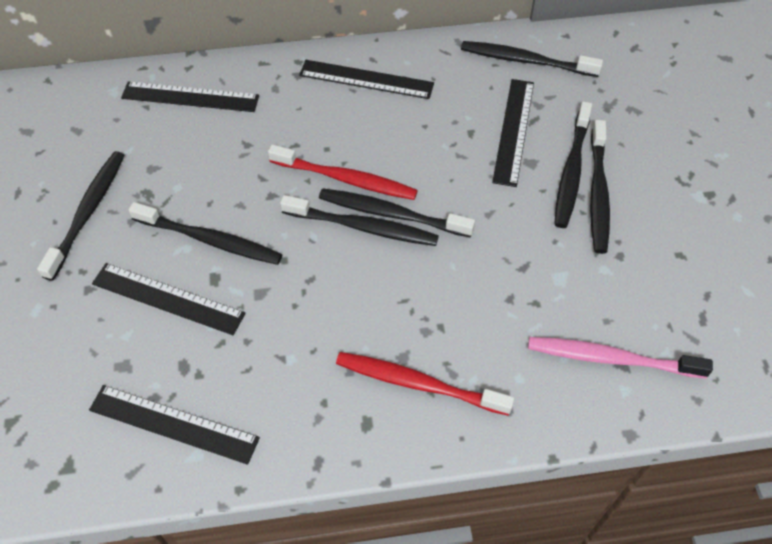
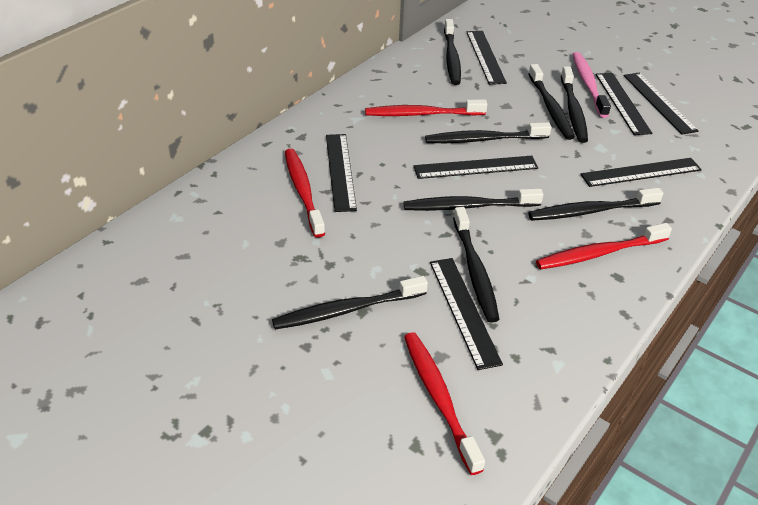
black ruler: [89,385,260,465] [92,263,246,335] [121,81,259,112] [299,60,434,99] [492,79,534,187] = 5 -> [326,134,357,212] [414,156,538,179] [430,258,503,370] [466,31,507,85] [581,158,702,187] [595,73,653,135] [624,73,698,135] = 7
black toothbrush: [37,151,125,281] [128,202,282,265] [280,195,439,246] [319,188,475,238] [461,41,603,77] [554,101,592,228] [590,120,610,254] = 7 -> [272,276,428,330] [404,189,543,211] [425,122,551,143] [444,19,461,85] [453,207,500,323] [528,64,575,140] [528,188,663,221] [561,66,588,143] = 8
red toothbrush: [268,144,418,200] [336,352,514,416] = 2 -> [285,149,325,238] [365,99,487,116] [404,332,485,475] [536,223,672,270] = 4

